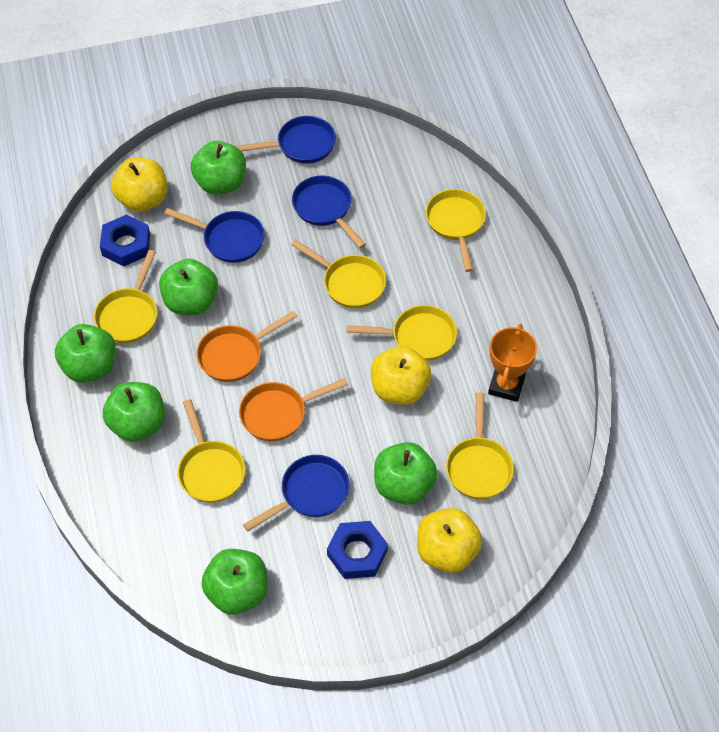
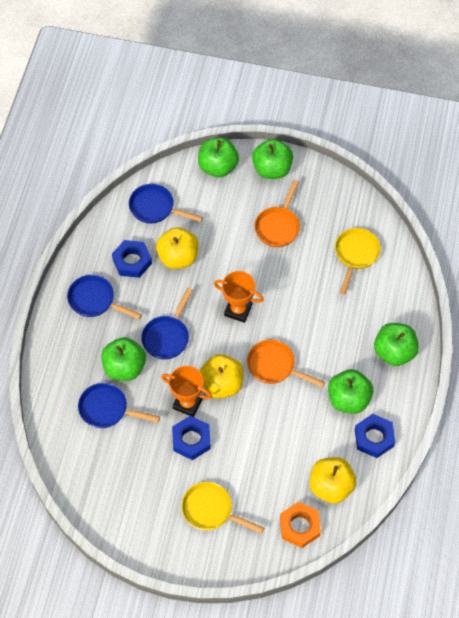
blue nut: [100,214,150,266] [327,521,388,579] = 2 -> [112,240,152,278] [172,416,211,460] [355,414,395,458] = 3
green apple: [55,324,116,383] [103,382,165,442] [159,259,218,315] [191,141,246,195] [201,549,268,615] [374,442,437,505] = 6 -> [101,337,146,381] [198,137,239,177] [252,139,293,179] [328,369,373,414] [374,323,419,366] = 5
orange nut: none = 0 -> [280,502,321,548] = 1
orange trophy: [488,324,537,402] = 1 -> [161,366,212,417] [214,271,264,323] = 2
yellow pan: [94,250,157,343] [178,399,246,503] [291,239,386,308] [347,305,457,361] [426,189,486,272] [446,392,514,499] = 6 -> [181,482,264,534] [335,228,381,295] = 2

